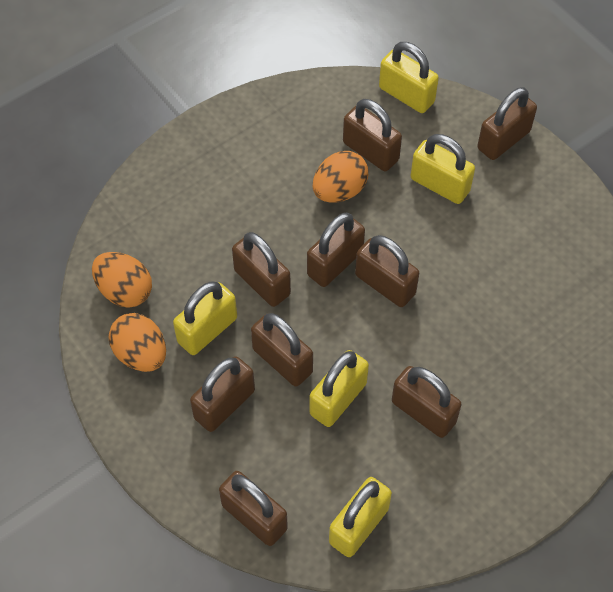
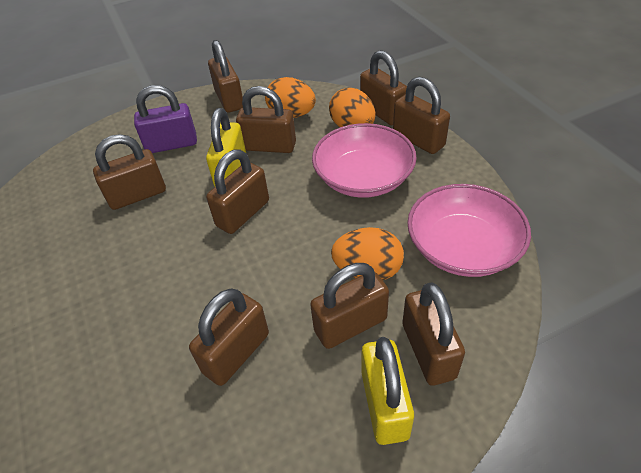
pink bowl: none = 0 -> [312,123,417,198] [407,184,531,277] = 2
purple padlock: none = 0 -> [134,85,197,153] = 1
yellow padlock: [173,281,237,355] [310,350,369,427] [329,477,392,557] [379,42,439,113] [410,134,475,204] = 5 -> [206,108,246,187] [362,337,414,445] = 2

